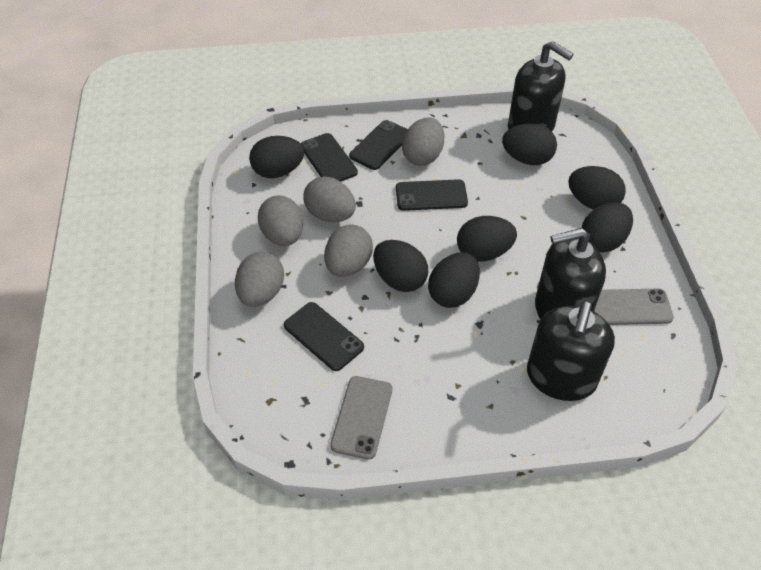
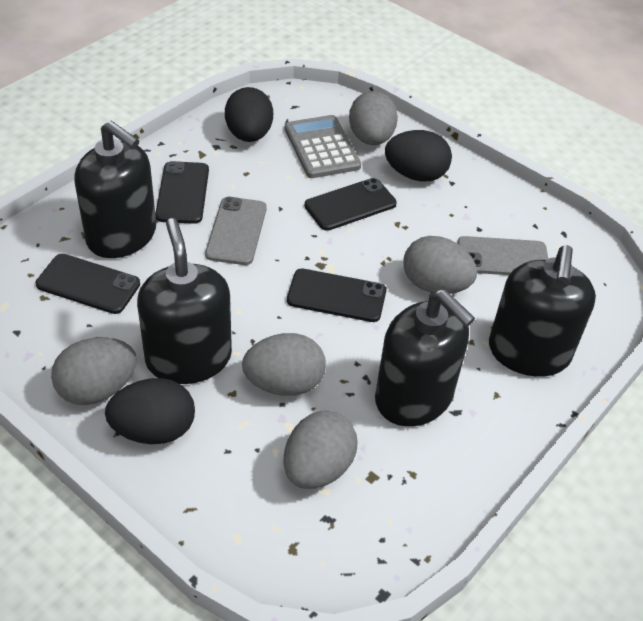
black egg: [249,136,304,178] [373,240,428,292] [428,252,480,308] [457,216,517,262] [502,124,557,165] [568,166,626,209] [582,202,633,252] = 7 -> [105,378,195,444] [225,87,273,142] [385,130,452,181] = 3
black soap dispenser: [508,41,574,131] [527,301,615,401] [535,228,606,320] = 3 -> [74,121,156,258] [137,218,232,384] [375,289,475,427] [489,245,596,377] = 4
grey calculator: none = 0 -> [285,115,361,178] = 1

